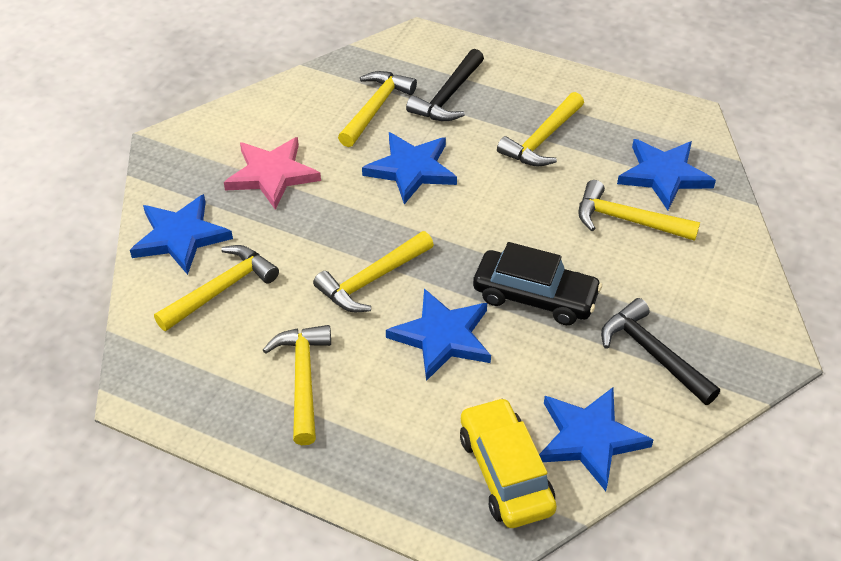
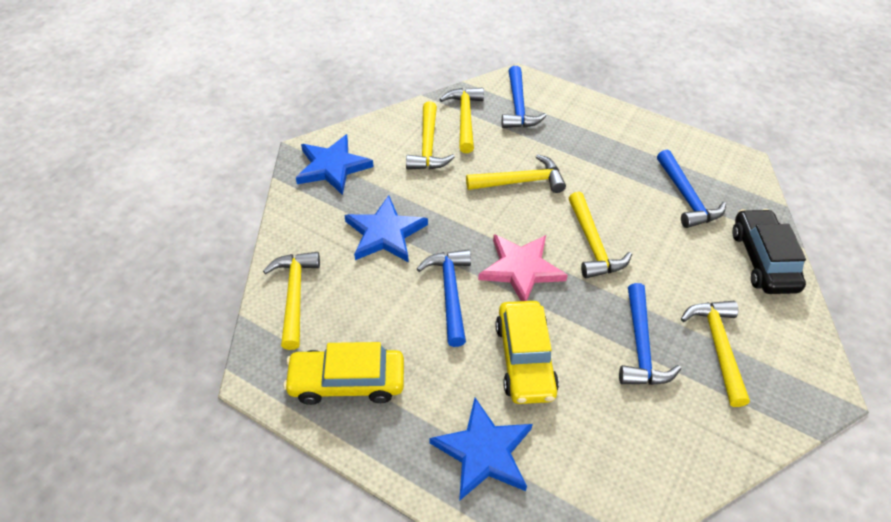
black hammer: [406,49,484,121] [601,298,720,405] = 2 -> none = 0
blue hammer: none = 0 -> [417,249,471,347] [502,66,547,128] [619,283,681,385] [657,149,726,228] = 4
blue star: [130,194,233,275] [362,132,457,204] [386,288,491,381] [539,387,654,491] [617,139,716,210] = 5 -> [296,134,374,195] [344,195,428,262] [430,398,533,501] = 3
yellow car: [460,397,557,528] = 1 -> [283,342,404,405] [496,301,559,404] = 2

